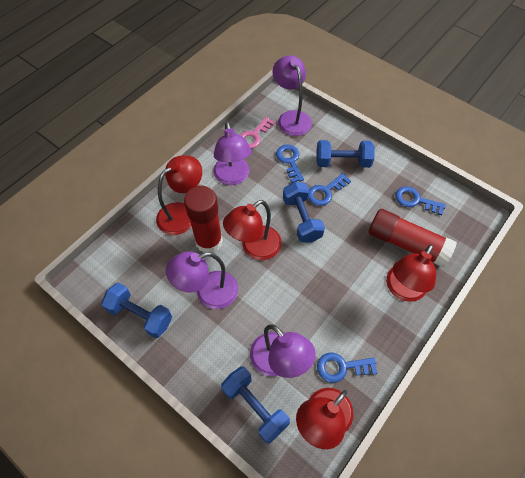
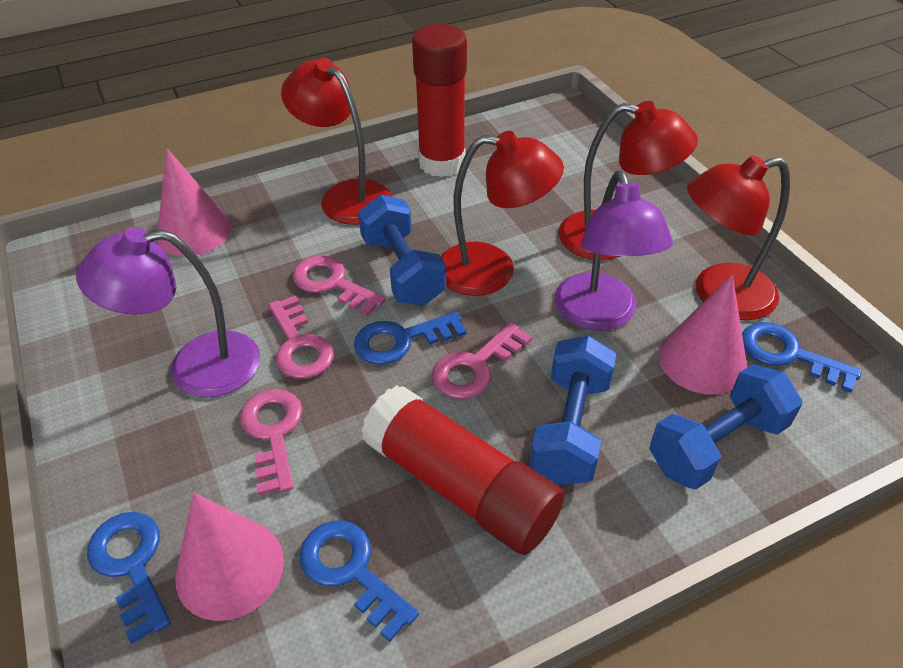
blue dumbbell: [101,282,172,338] [221,366,290,444] [283,182,325,243] [316,140,375,168] = 4 -> [358,194,446,305] [530,336,616,485] [650,364,802,490] = 3
pink cone: none = 0 -> [157,148,231,256] [175,493,284,621] [658,275,747,394] = 3
pink key: [240,117,275,149] = 1 -> [240,389,303,496] [268,295,334,379] [292,255,385,317] [432,322,532,399] = 4
purple lamp: [166,252,238,309] [213,121,251,185] [250,324,316,378] [273,55,312,136] = 4 -> [76,227,260,398] [554,171,673,331] = 2

